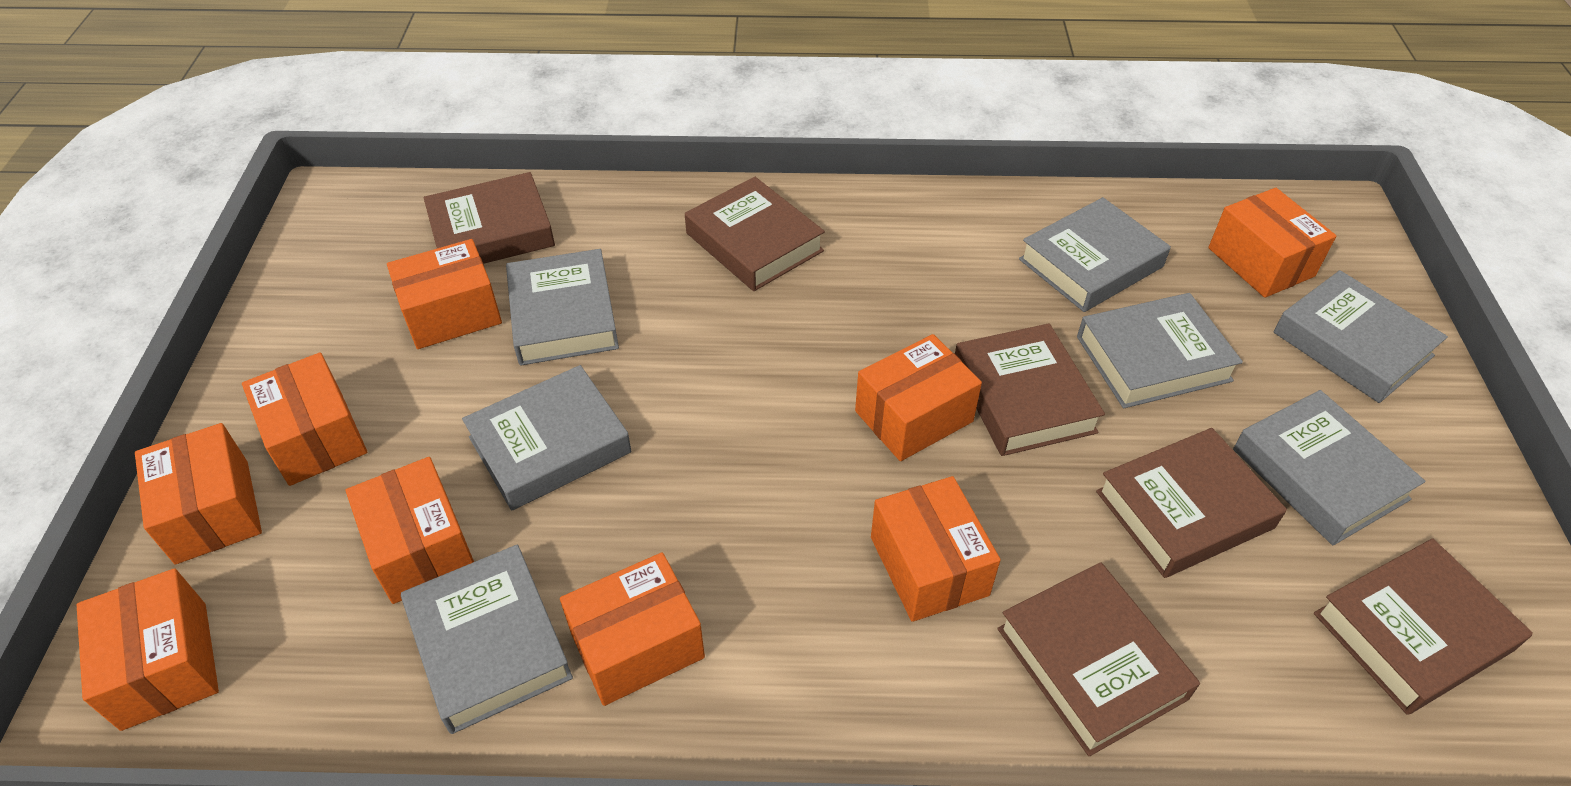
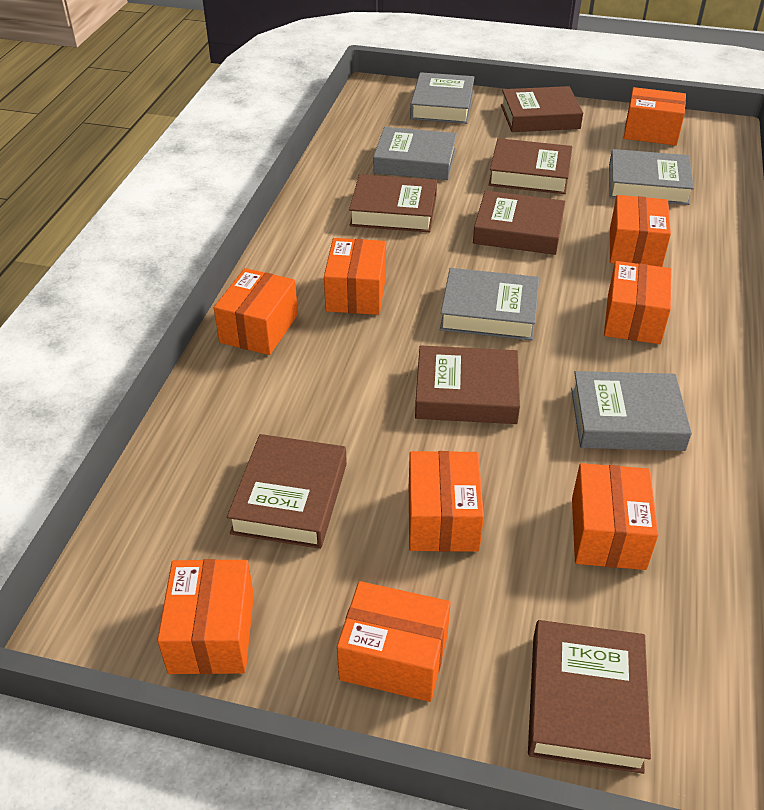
brown book: [424,172,555,264] [685,177,825,291] [955,323,1105,456] [997,562,1200,756] [1096,428,1287,578] [1314,538,1533,715] = 6 -> [227,434,347,549] [349,174,437,232] [415,345,520,424] [473,191,565,255] [489,138,572,194] [501,86,583,132] [528,620,651,774] = 7
grey book: [401,544,573,734] [462,365,632,511] [506,249,619,365] [1019,197,1171,312] [1077,293,1243,408] [1233,390,1426,545] [1273,270,1448,403] = 7 -> [373,127,457,180] [410,72,475,124] [440,268,539,341] [571,371,692,451] [609,149,694,205] = 5

